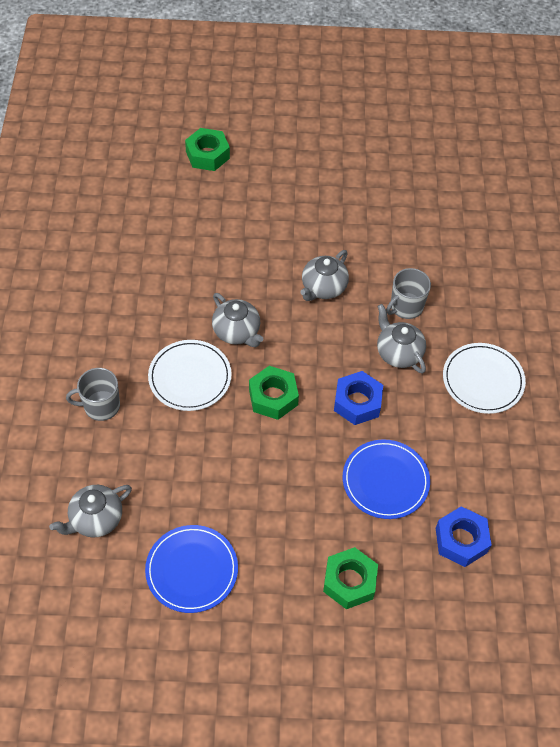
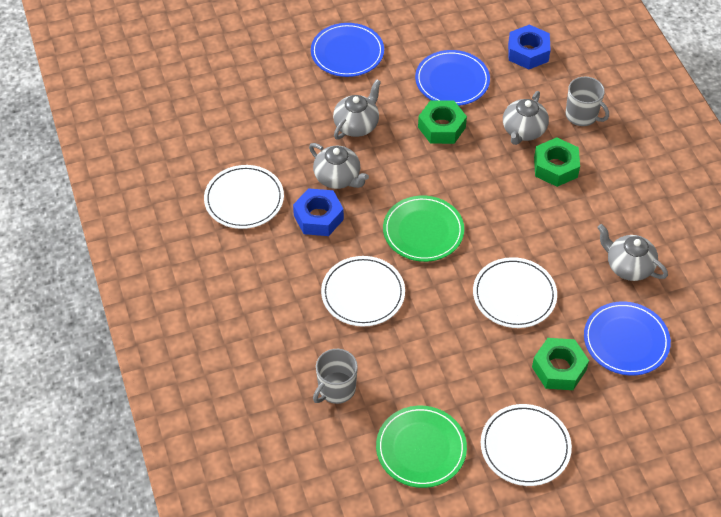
blue plate: [145,525,238,613] [343,439,430,519] = 2 -> [311,23,384,77] [415,50,490,106] [584,302,671,376] = 3
green plate: none = 0 -> [376,406,467,488] [383,196,464,262] = 2
white plate: [148,340,232,411] [443,343,526,414] = 2 -> [204,165,284,229] [321,256,405,327] [473,257,557,328] [481,404,572,486] = 4

